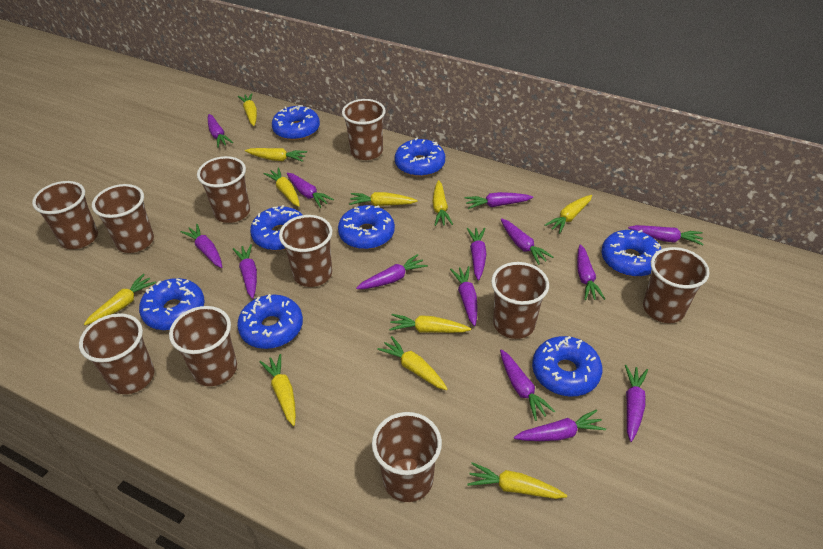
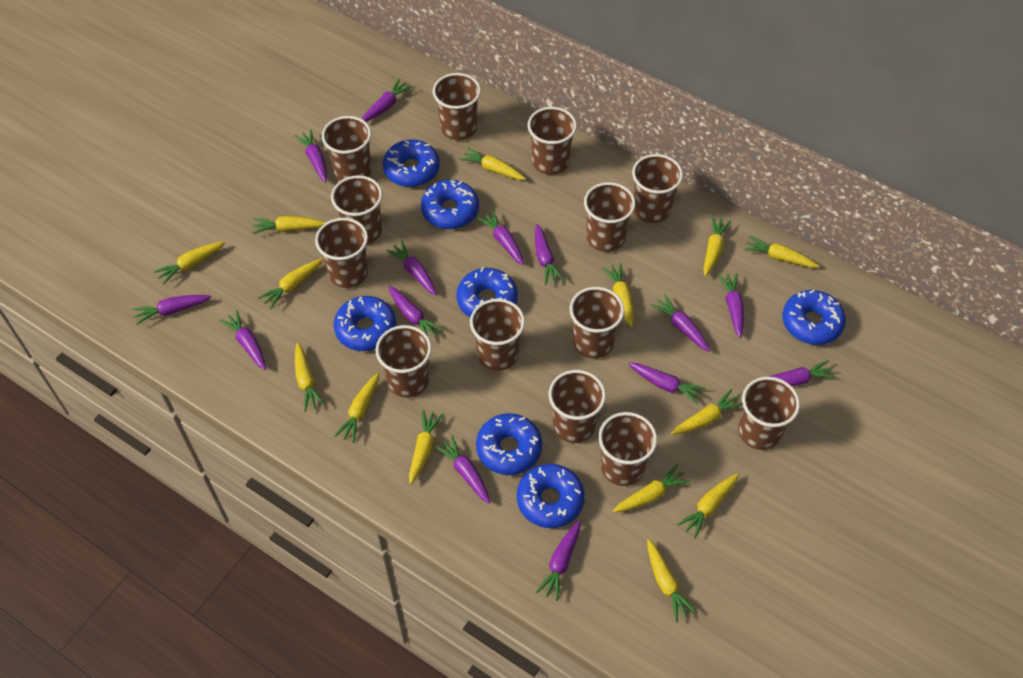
blue donut: [139,278,205,330] [237,294,303,349] [250,205,302,251] [272,105,320,140] [338,205,395,249] [395,137,445,177] [532,336,602,396] [601,230,661,277] = 8 -> [333,296,396,351] [383,139,440,187] [421,180,479,229] [457,267,518,317] [476,413,542,475] [517,464,585,528] [783,290,846,345] = 7
brown cup: [32,181,98,249] [79,313,155,394] [92,184,154,253] [169,306,237,386] [197,156,250,223] [279,215,332,287] [342,99,386,160] [372,412,442,502] [491,262,549,339] [643,247,710,323] = 10 -> [315,218,368,288] [322,116,371,181] [331,175,382,244] [376,325,432,398] [433,73,481,140] [470,299,525,371] [528,107,577,175] [549,370,606,443] [570,287,624,358] [584,182,636,252] [599,412,657,486] [632,154,683,223] [738,377,800,450] = 13
yellow carrot: [84,274,156,325] [238,93,257,126] [245,148,307,162] [259,354,296,426] [263,167,300,207] [349,192,418,206] [377,336,448,390] [389,314,471,333] [432,180,453,226] [467,462,567,499] [544,195,592,234] = 11 -> [154,241,226,285] [253,216,326,234] [258,259,323,309] [295,343,325,412] [334,373,379,443] [409,410,443,484] [459,147,526,180] [602,263,634,327] [612,464,690,513] [647,539,697,622] [671,389,743,435] [677,473,739,538] [703,217,731,277] [744,235,819,268] = 14

